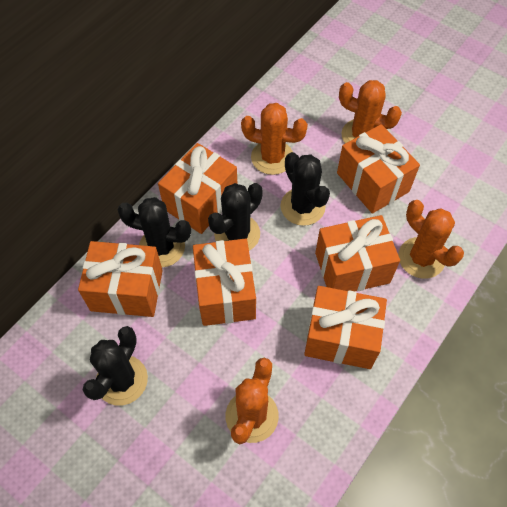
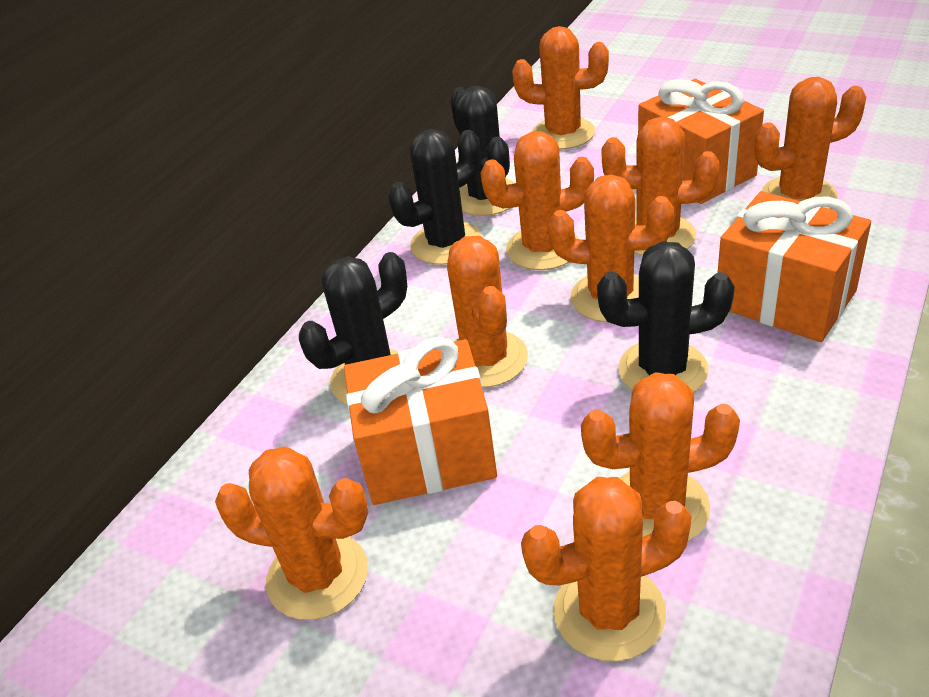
orange cactus: [226,358,279,444] [241,103,308,175] [339,80,402,143] [398,200,464,279] = 4 -> [215,446,368,620] [447,236,528,388] [480,131,594,270] [512,26,609,150] [521,477,691,661] [548,174,674,322] [581,372,740,541] [602,117,720,256] [754,77,866,209] = 9
orange gift: [78,241,163,317] [158,143,237,234] [193,239,256,326] [304,286,387,369] [315,215,400,291] [337,124,420,214] = 6 -> [344,337,497,505] [638,79,764,204] [718,191,871,342] = 3

